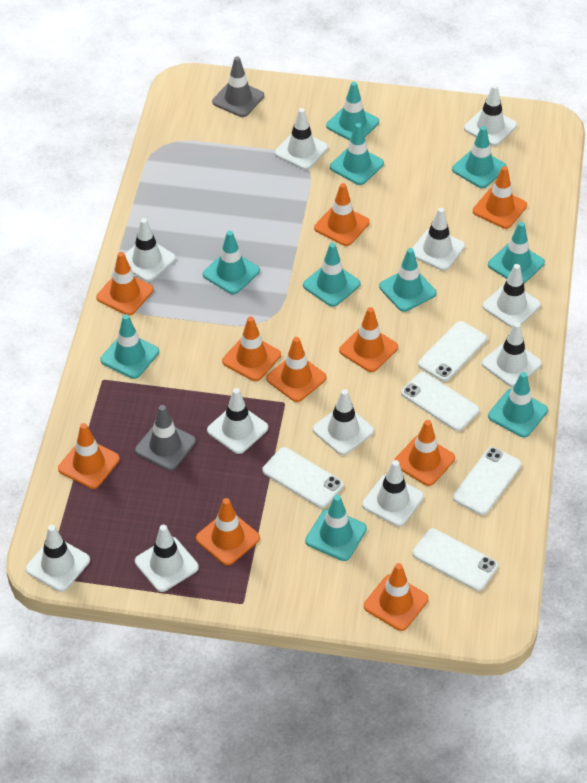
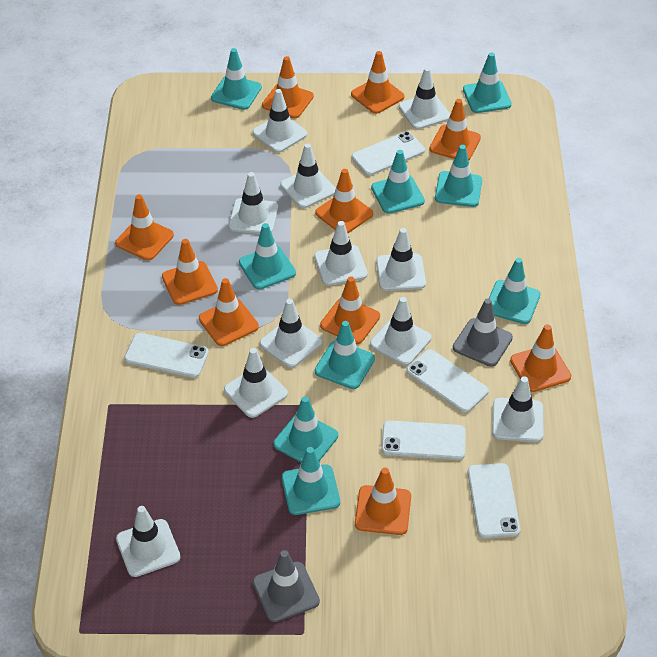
turquoise traffic cone: [100,314,159,379] [203,231,260,294] [303,243,361,307] [305,495,367,561] [326,82,379,141] [330,123,384,185] [379,248,436,312] [452,126,507,188] [488,222,545,284] [488,372,548,438] = 10 -> [211,48,262,110] [239,223,296,290] [273,396,338,462] [282,447,340,515] [315,321,375,389] [371,150,425,214] [435,145,482,207] [463,53,512,113] [489,258,541,324] = 9

